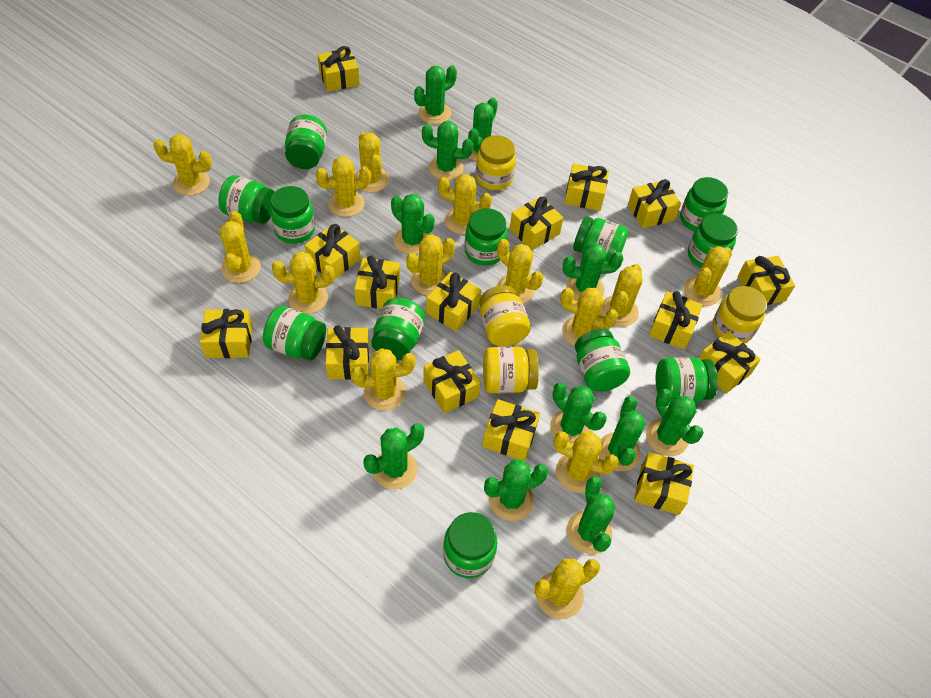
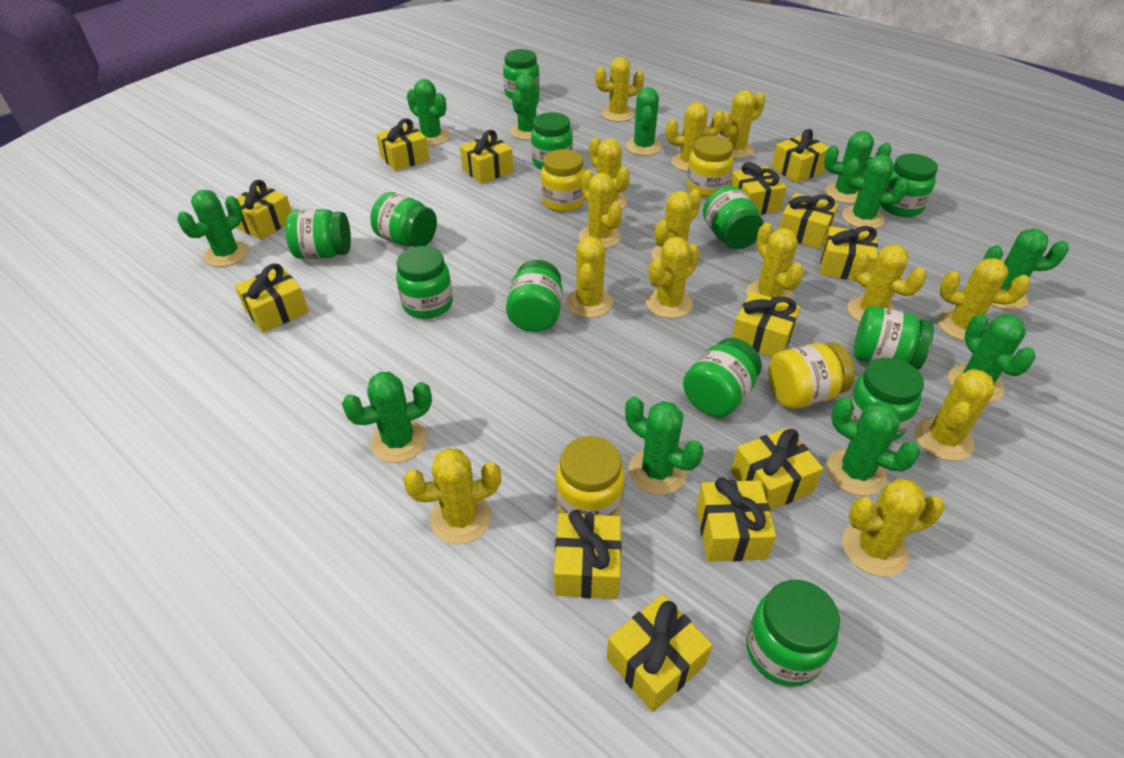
yellow gift: [200,309,253,358] [304,224,360,280] [318,46,360,92] [325,325,369,380] [354,255,400,309] [423,350,481,413] [426,272,481,332] [482,399,540,461] [510,197,563,251] [564,163,609,211] [628,179,681,228] [634,452,694,515] [649,291,703,349] [699,331,761,393] [738,256,795,305] = 15 -> [235,263,309,333] [236,180,292,240] [376,118,430,171] [460,130,514,184] [554,510,622,599] [607,594,712,712] [696,477,776,562] [730,162,786,215] [731,428,823,510] [732,292,801,357] [771,129,829,183] [779,193,838,249] [820,226,878,281] = 13

